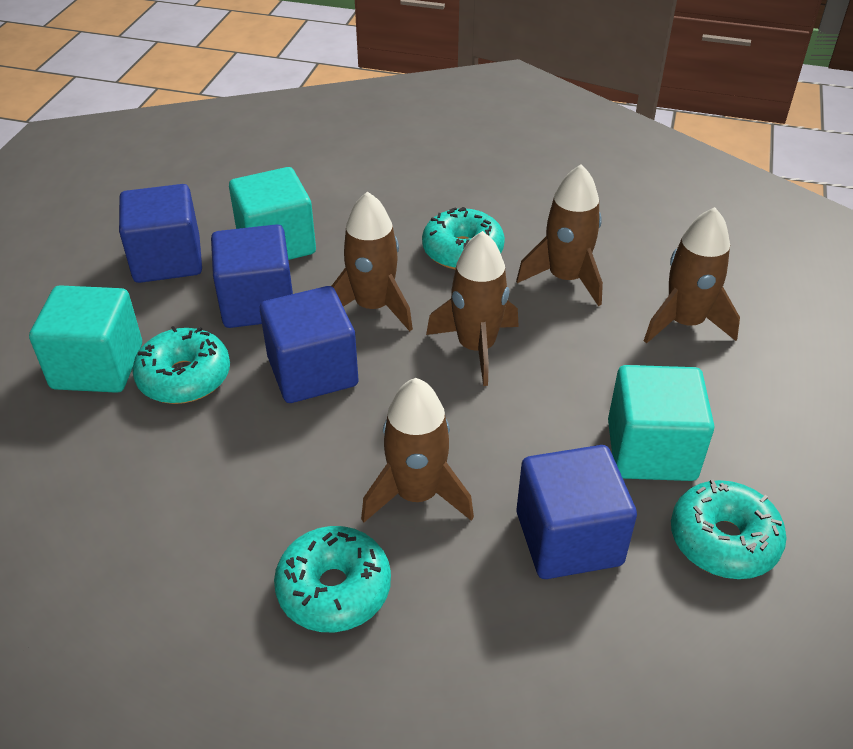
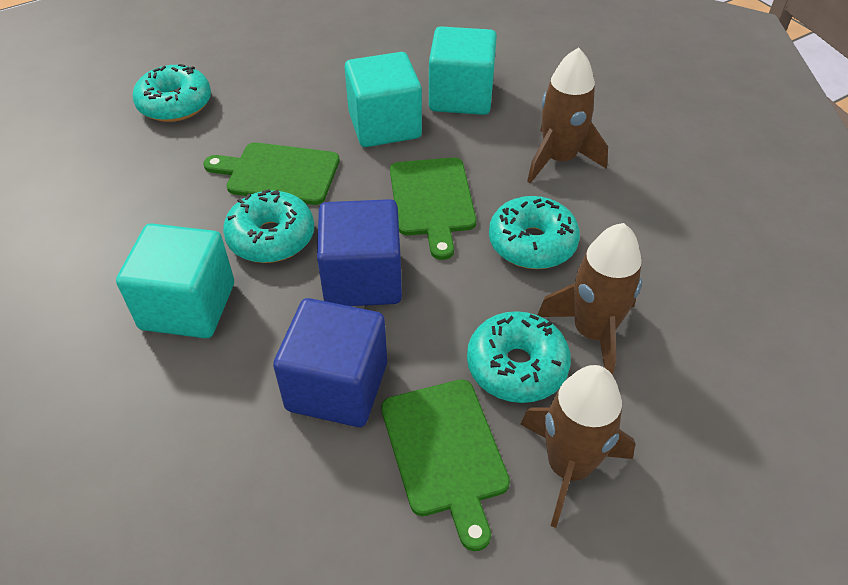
blue cube: [119,184,202,283] [211,224,293,328] [260,286,358,403] [517,445,637,579] = 4 -> [273,298,387,427] [317,199,402,306] = 2
brown rocket: [332,191,413,331] [361,378,474,523] [426,231,519,386] [516,165,603,306] [644,207,740,344] = 5 -> [520,365,636,528] [527,47,608,183] [538,223,642,375] = 3
green cutting board: none = 0 -> [203,142,340,205] [381,379,510,551] [390,157,476,260] = 3

